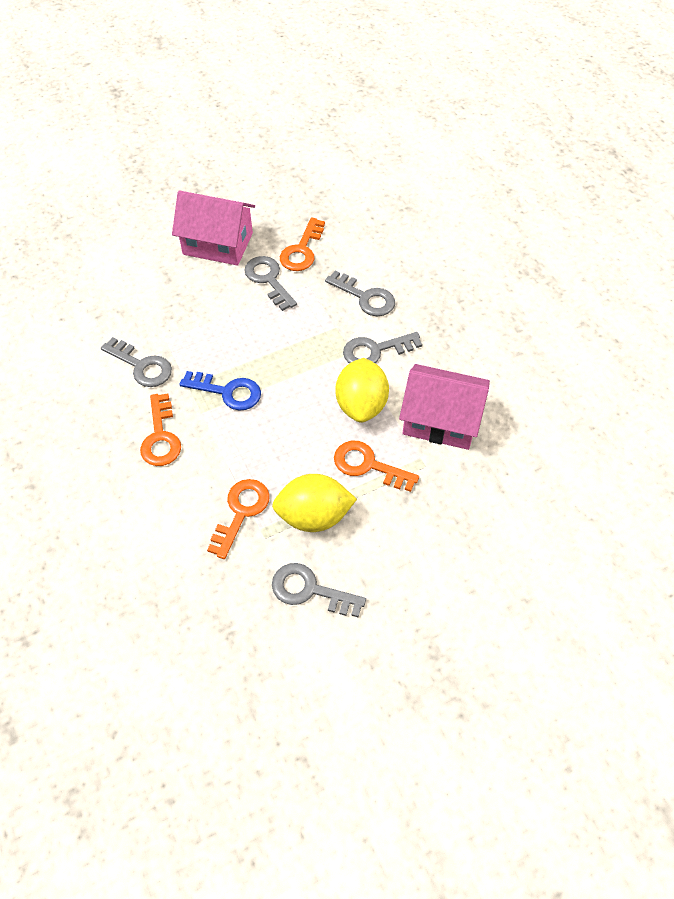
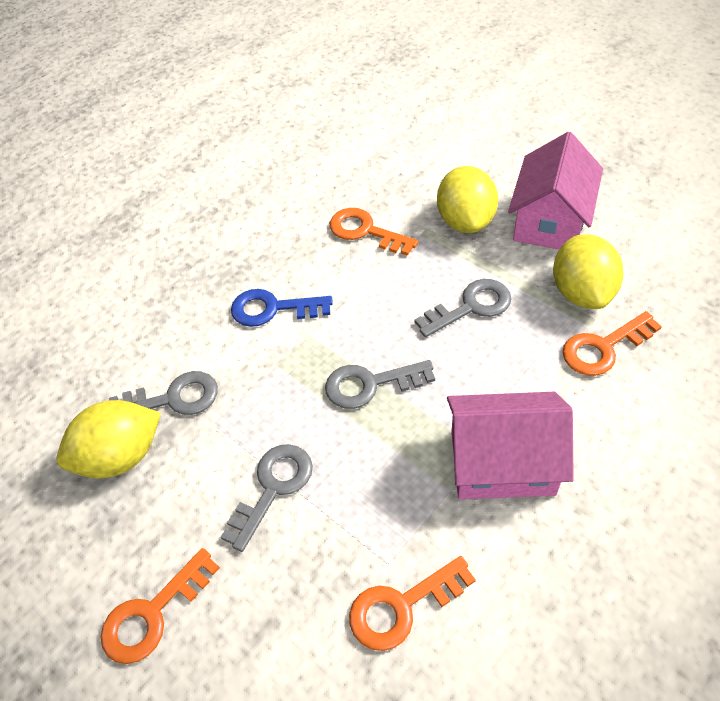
grey key: [101,337,172,387] [244,256,297,311] [272,563,366,617] [325,271,395,316] [343,332,422,363] = 5 -> [109,371,218,415] [221,444,313,552] [325,360,435,409] [414,279,511,337] = 4
yellow lemon: [272,474,357,532] [336,358,389,423] = 2 -> [57,400,161,478] [437,166,498,233] [553,234,624,309] = 3

